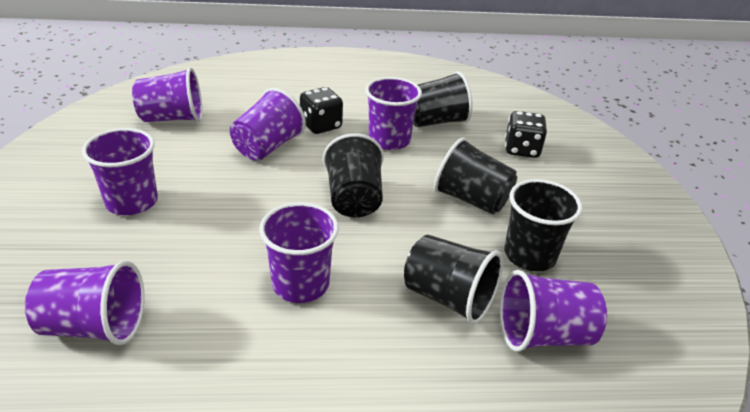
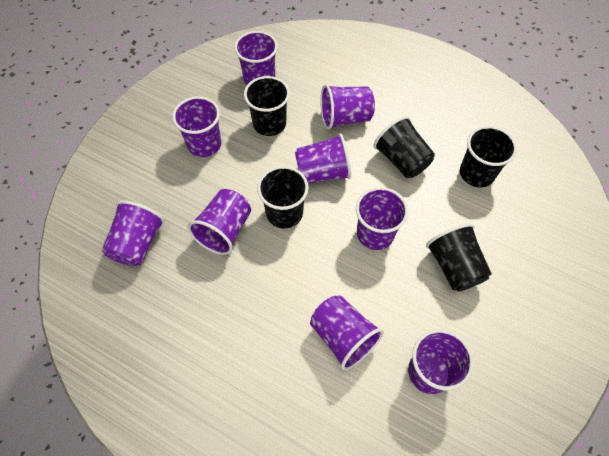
black dice: [300,87,343,134] [505,111,547,158] = 2 -> none = 0
purple cup: [25,261,145,345] [82,128,158,215] [132,68,203,122] [230,88,306,161] [259,202,339,303] [365,77,422,150] [500,270,607,352] = 7 -> [102,200,165,267] [172,96,221,157] [188,189,251,255] [234,31,278,85] [295,133,351,184] [310,295,384,370] [321,84,375,129] [356,187,408,250] [408,329,474,394] = 9

